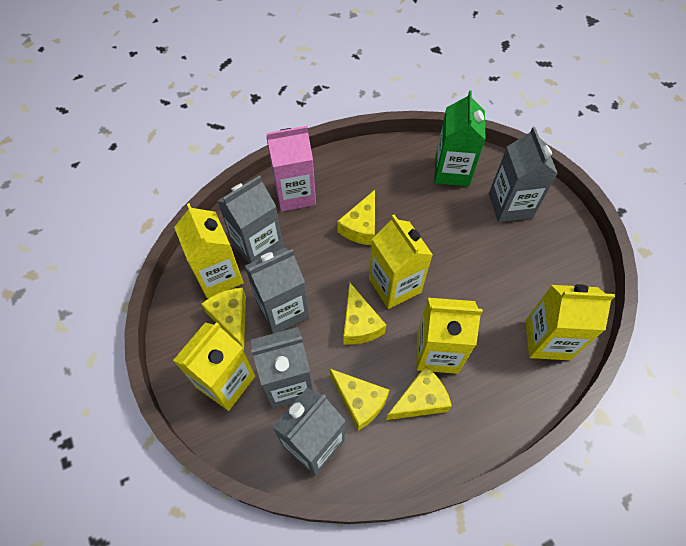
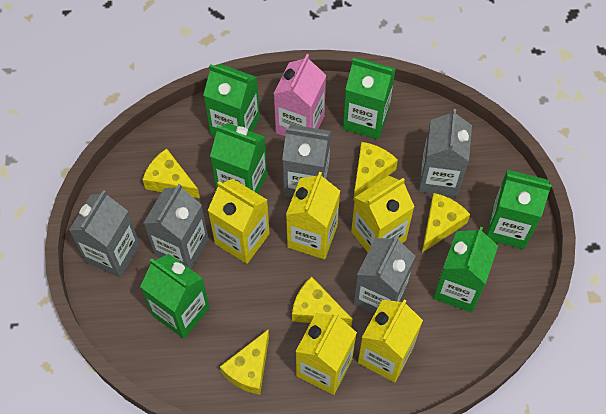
green carton: [434,90,486,186] = 1 -> [140,254,210,339] [203,64,260,136] [210,123,267,194] [343,58,396,140] [433,227,498,313] [486,170,552,249] = 6

